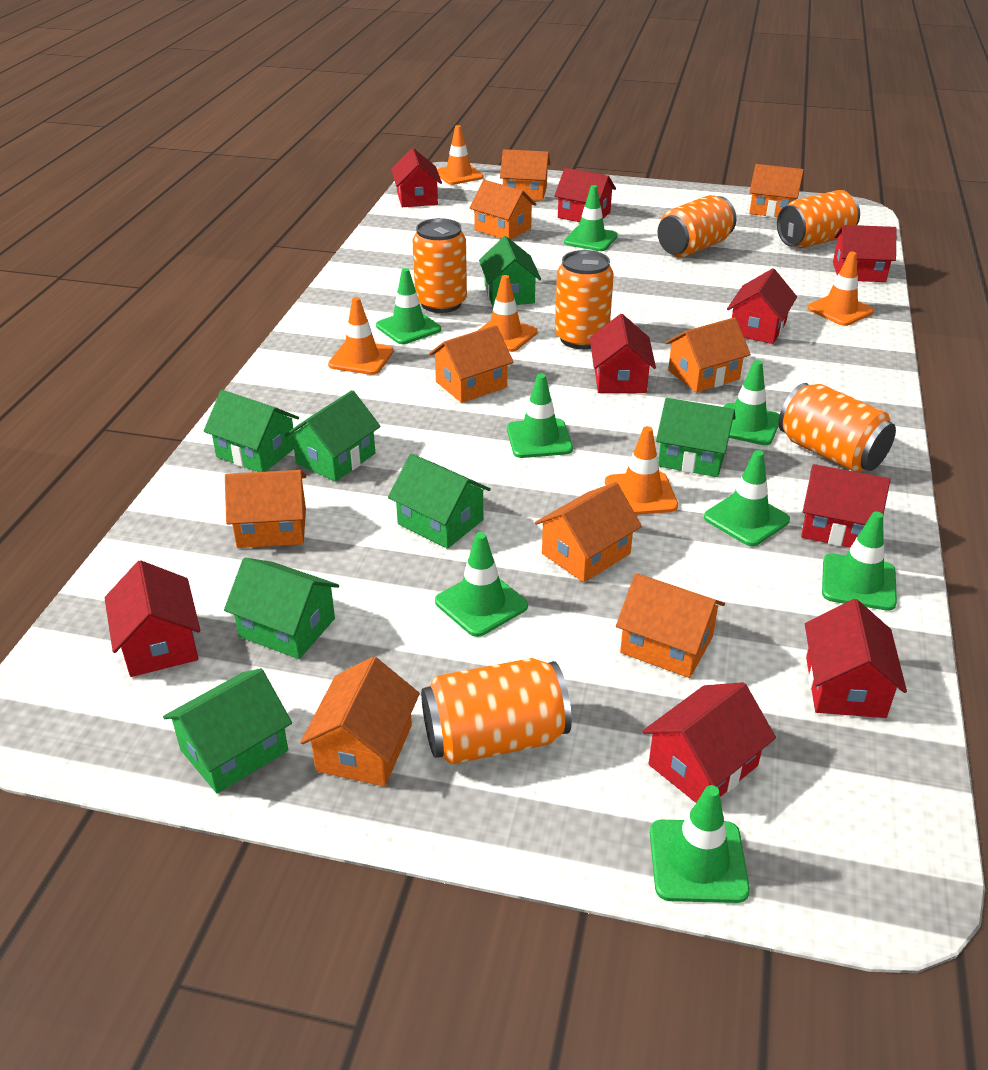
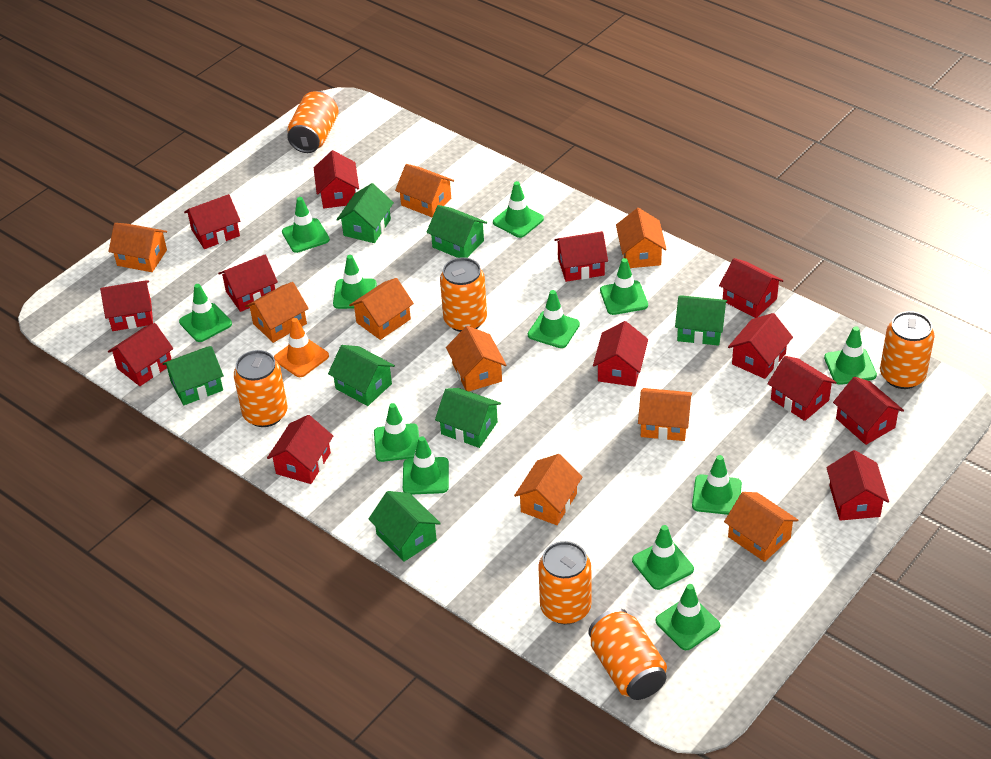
green traffic cone: [376,268,441,344] [435,532,528,637] [507,374,573,458] [564,185,618,251] [650,785,750,903] [704,450,790,546] [724,360,780,445] [822,511,897,611] = 8 -> [179,284,232,342] [282,197,330,253] [333,255,377,309] [374,403,419,462] [403,436,449,495] [493,181,544,238] [528,290,580,348] [600,258,648,315] [632,525,694,590] [656,584,720,650] [692,455,742,515] [824,326,877,385] = 12
orange traffic cone: [328,297,393,375] [437,125,484,185] [477,275,538,352] [605,426,678,515] [807,251,874,326] = 5 -> [274,318,329,377] = 1
red house: [105,560,200,677] [391,148,442,207] [554,168,616,222] [590,314,656,393] [642,682,776,803] [727,268,797,344] [801,464,890,548] [805,599,907,718] [833,225,897,282] = 9 -> [100,280,153,331] [108,323,173,386] [184,194,240,249] [218,255,278,312] [267,415,333,484] [314,150,359,209] [554,231,608,282] [593,321,648,387] [719,258,783,318] [728,313,793,379] [767,356,837,421] [826,450,889,521] [833,377,904,445] = 13

